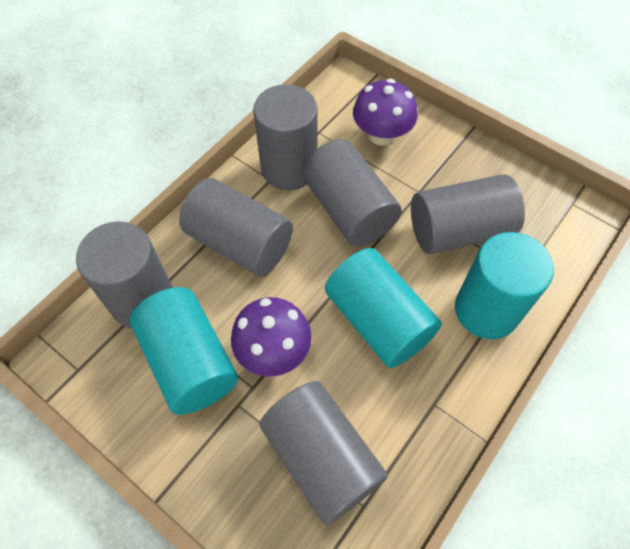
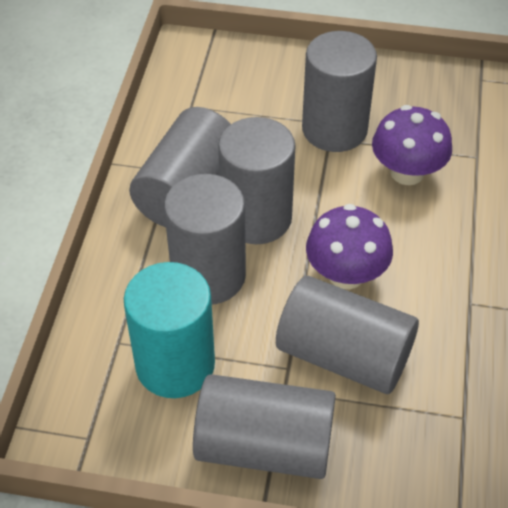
turquoise cylinder: [130,287,238,415] [325,248,442,368] [455,232,554,339] = 3 -> [124,262,215,398] = 1

